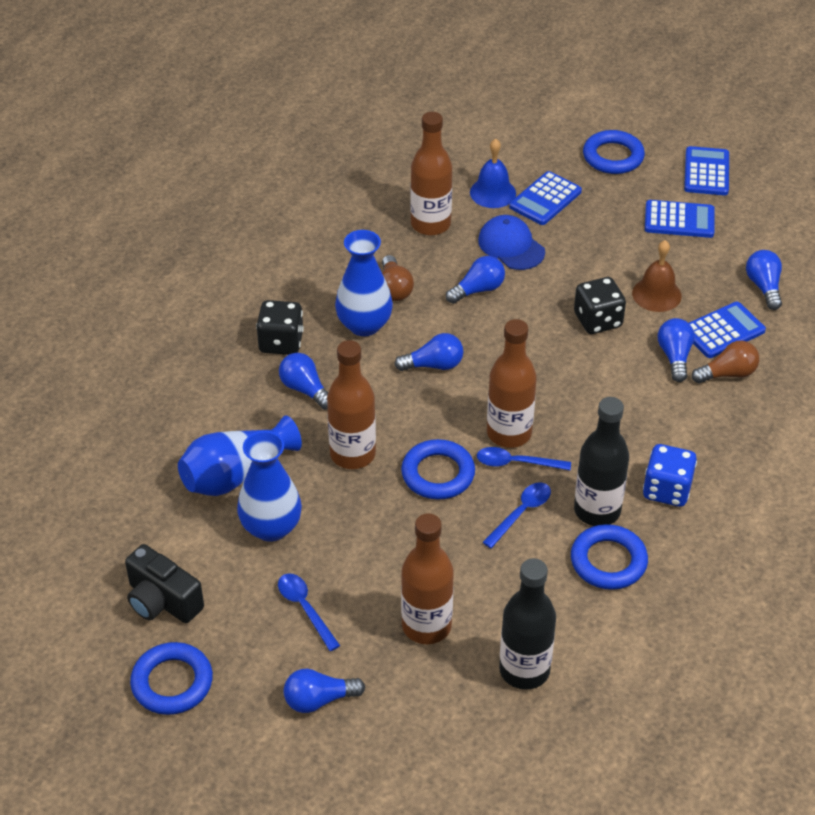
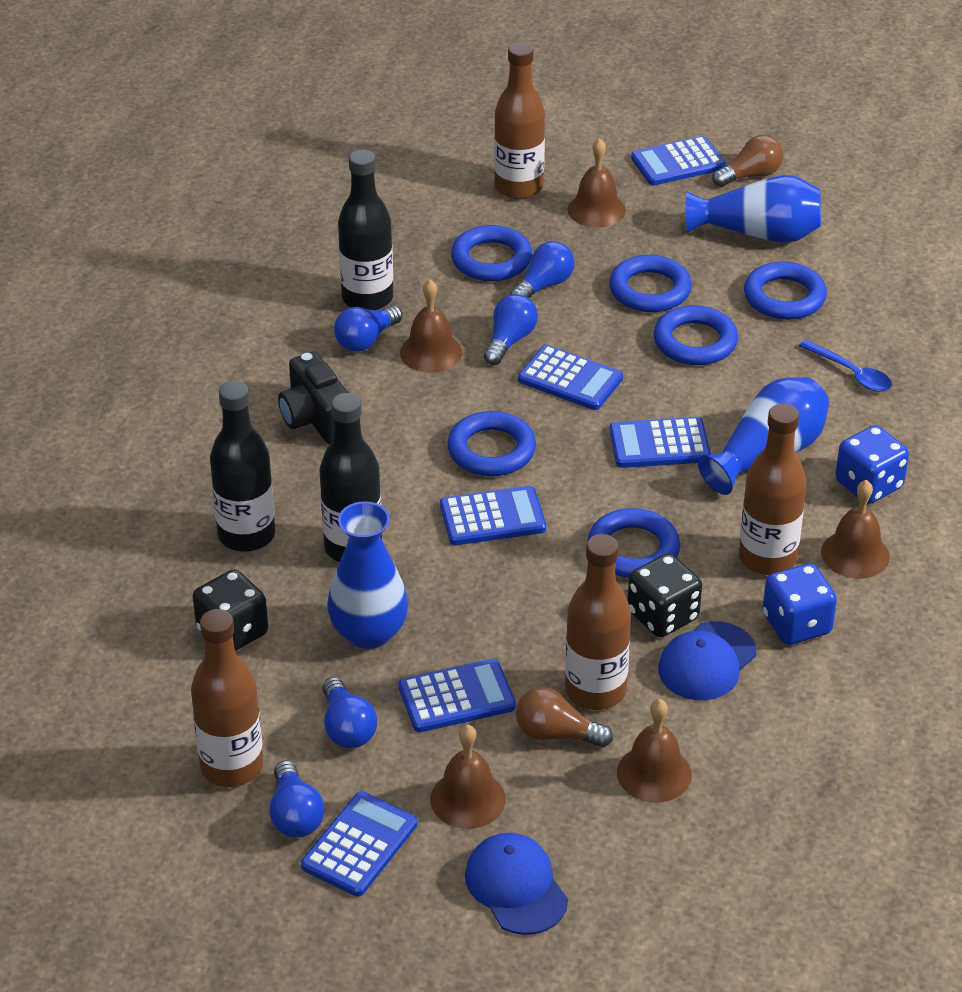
black bottle: [499,558,556,690] [574,397,629,526] = 2 -> [210,381,275,552] [320,393,382,562] [338,149,393,310] = 3
blue bell: [470,139,516,208] = 1 -> none = 0
blue calculator: [509,171,582,225] [645,200,715,238] [684,146,729,195] [689,302,766,358] = 4 -> [301,791,418,897] [398,659,516,732] [440,486,546,545] [518,345,623,410] [609,417,711,468] [631,136,726,185] = 6
blue cap: [478,215,545,270] = 1 -> [465,833,568,935] [658,621,756,700] = 2
blue dice: [643,444,697,507] = 1 -> [763,564,837,645] [835,425,909,504] = 2
blue light bulb: [279,353,328,410] [284,669,365,713] [394,333,463,371] [446,256,505,304] [658,318,695,382] [746,250,782,310] = 6 -> [269,760,324,838] [322,677,377,748] [334,305,403,352] [484,294,538,365] [510,241,574,298] = 5
blue ring: [130,642,213,715] [401,439,475,500] [571,524,648,590] [583,130,645,174] = 4 -> [447,411,536,476] [451,225,532,281] [587,508,680,578] [609,255,692,312] [654,305,738,365] [744,262,827,320] = 6
blue spoon: [278,574,340,651] [477,447,571,470] [482,482,551,548] = 3 -> [799,339,892,392] = 1
brown bell: [632,240,682,312] = 1 -> [400,279,462,373] [430,724,506,829] [568,138,626,228] [617,699,692,803] [821,480,890,578] = 5

